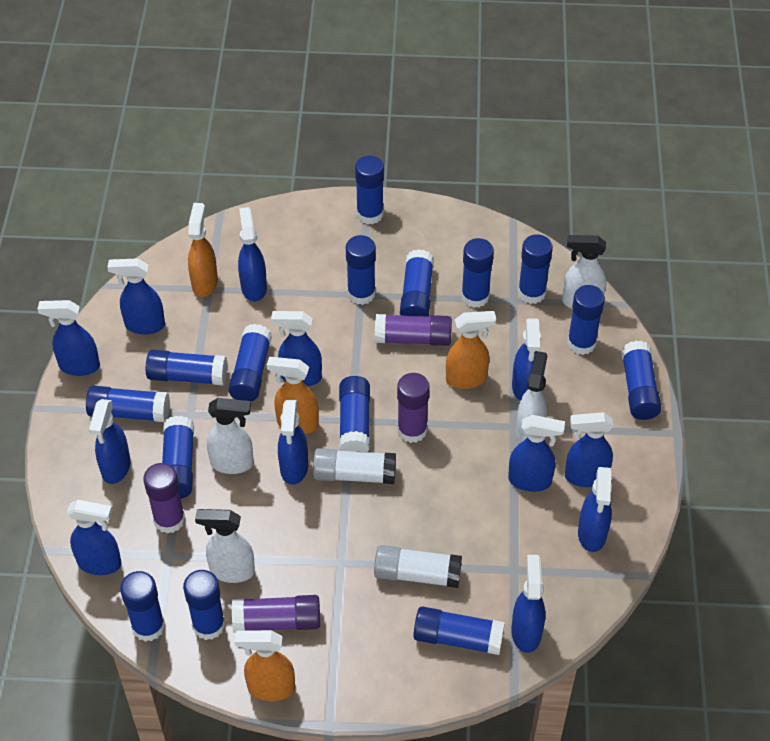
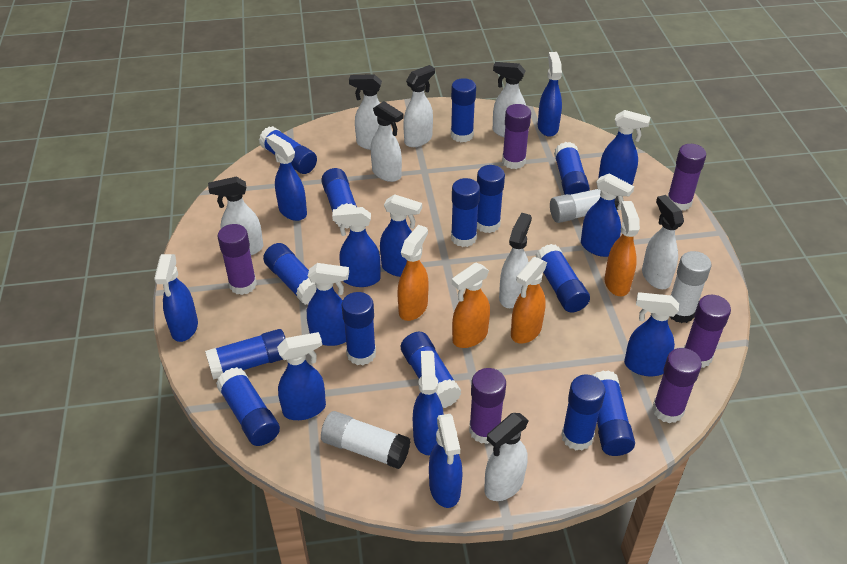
blue glue stick: [86,386,170,422] [120,571,165,642] [146,350,227,386] [162,416,194,499] [183,570,225,640] [229,324,272,402] [339,376,370,452] [346,235,376,305] [355,156,384,225] [400,249,434,316] [413,606,505,655] [461,238,494,308] [518,234,553,304] [567,285,605,355] [621,341,661,420] = 15 -> [205,329,285,380] [216,367,280,446] [259,126,317,174] [263,243,317,305] [321,168,357,229] [341,292,376,365] [401,332,461,408] [451,78,476,142] [451,178,480,247] [477,165,505,233] [535,244,590,313] [554,142,590,195] [561,374,605,450] [592,370,635,456] = 14
purple glue stick: [143,463,185,534] [232,595,320,633] [375,314,452,346] [397,373,430,443] = 4 -> [218,224,257,295] [469,368,506,444] [502,104,531,169] [652,348,702,423] [668,144,706,211] [684,295,731,368] = 6
white glue stick: [313,448,396,484] [374,545,462,588] = 2 -> [321,411,410,469] [550,189,619,223] [669,251,711,323] = 3
white spray bottle: [195,509,255,583] [207,398,254,474] [516,351,547,443] [562,235,607,309] = 4 -> [208,177,263,255] [349,74,382,150] [371,101,403,182] [403,65,435,147] [484,413,529,501] [493,62,526,137] [499,213,532,308] [642,195,684,289] = 8

